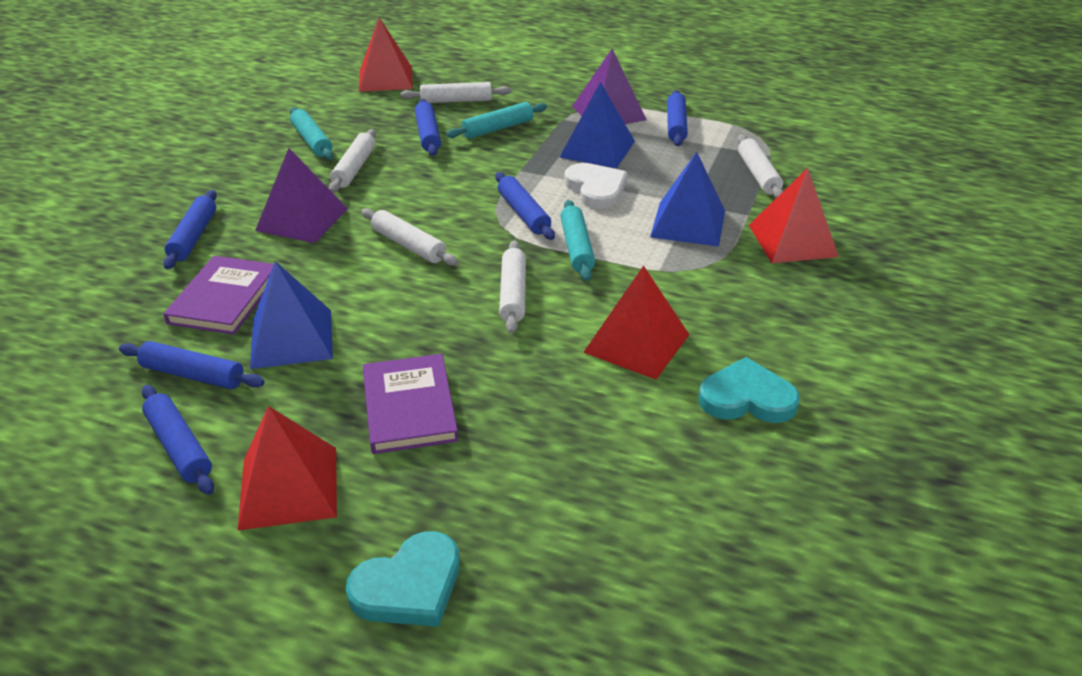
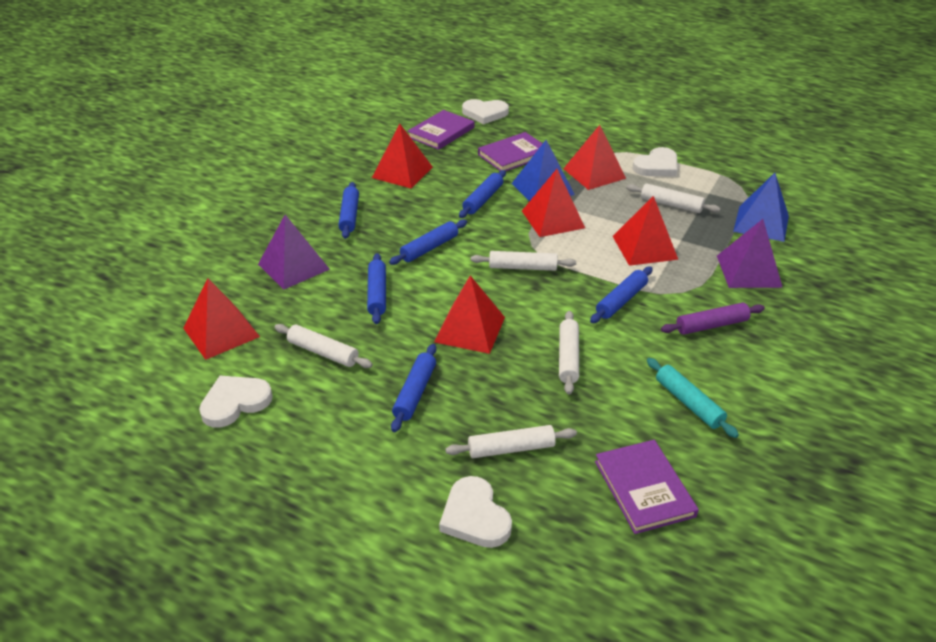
blue pyramid: [250,261,333,369] [560,82,635,168] [650,152,725,247] = 3 -> [512,140,575,201] [733,173,789,242] = 2
purple book: [163,256,274,335] [363,354,458,454] = 2 -> [407,110,474,150] [478,132,543,171] [595,440,699,534] = 3
purple rolling pin: none = 0 -> [661,303,765,335] = 1
red pyramid: [237,406,337,531] [359,18,413,92] [583,265,689,380] [749,168,839,263] = 4 -> [183,279,260,360] [372,124,433,188] [434,275,505,354] [522,169,585,237] [563,125,626,190] [613,196,678,266] = 6
turquoise heart: [346,531,460,627] [698,357,800,423] = 2 -> none = 0
turquoise rolling pin: [290,107,333,160] [446,102,547,139] [560,200,595,281] = 3 -> [647,358,739,438] = 1
white heart: [564,163,628,209] = 1 -> [199,376,273,428] [439,476,512,548] [462,99,509,124] [632,147,678,176] = 4

